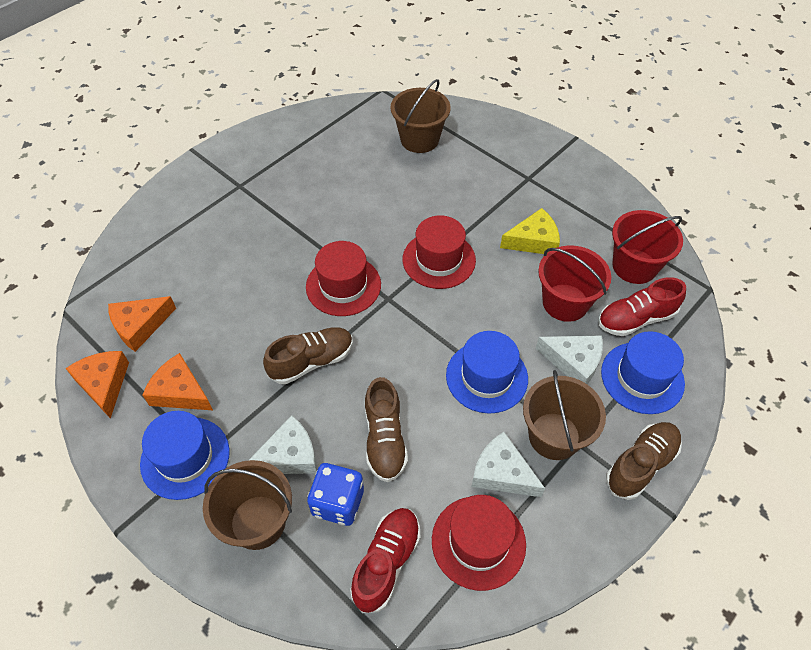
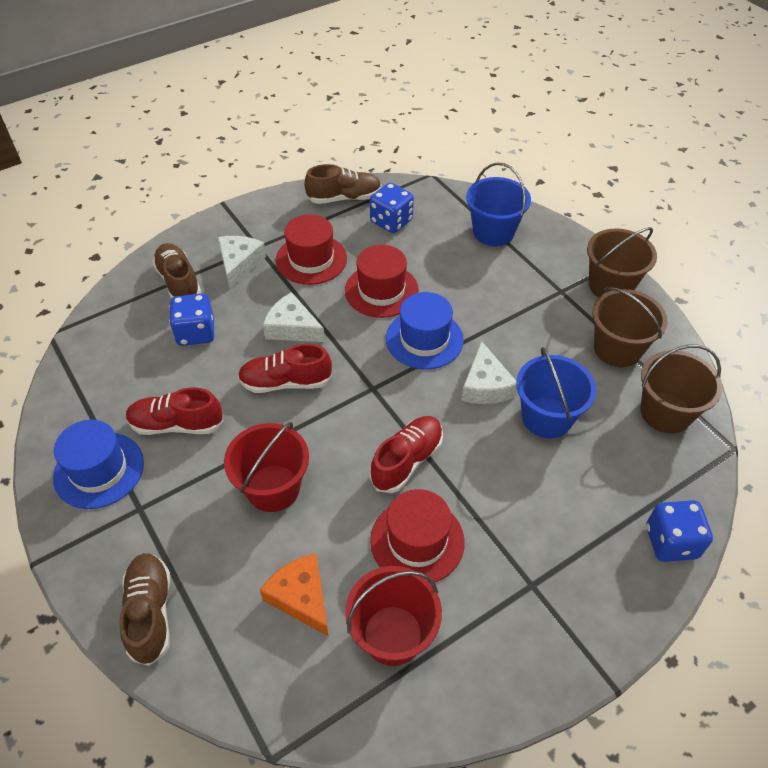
blue bucket: none = 0 -> [466,163,531,246] [516,347,596,438] = 2
blue dice: [307,463,364,526] = 1 -> [169,294,214,346] [370,183,414,233] [646,500,713,562] = 3
blue hat: [140,411,230,500] [446,331,528,414] [601,331,685,414] = 3 -> [53,420,144,509] [386,292,464,369] = 2
orange cheese: [66,351,129,419] [108,296,176,352] [143,353,213,410] = 3 -> [260,553,329,637] = 1
red shoe: [350,508,420,613] [598,277,686,336] = 2 -> [126,387,224,435] [238,344,332,393] [370,416,443,493] = 3
yellow cheese: [500,208,560,254] = 1 -> none = 0

